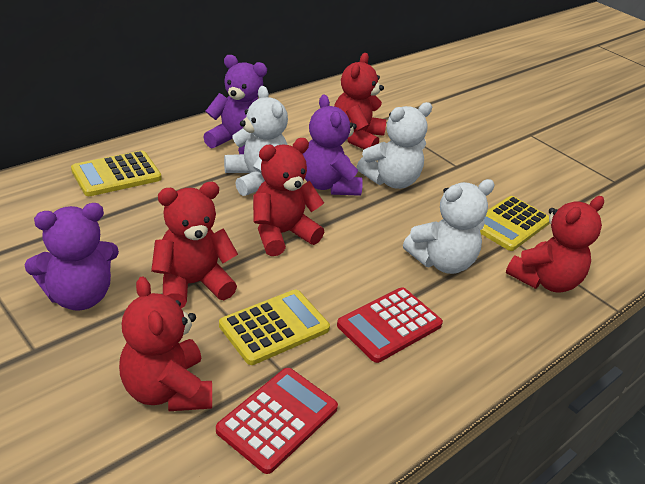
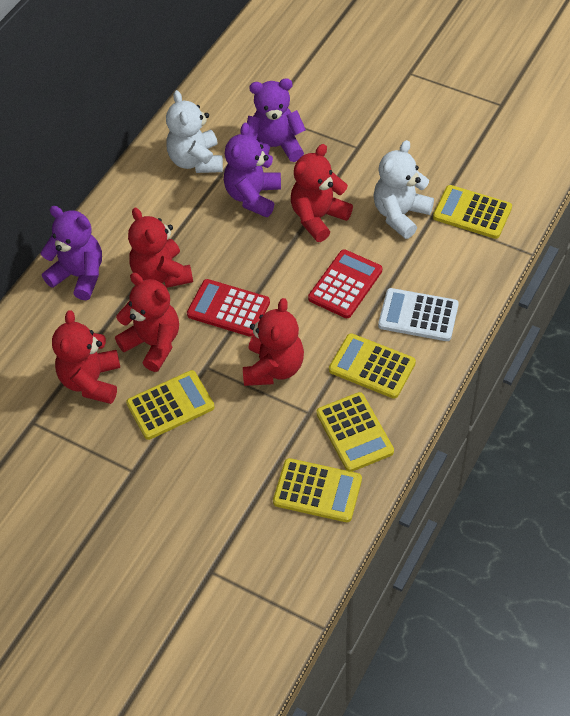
white calculator: none = 0 -> [378,288,459,341] = 1
white teddy bear: [224,86,288,196] [357,102,432,189] [403,179,495,274] = 3 -> [166,90,223,173] [373,140,434,239] = 2
yellow calculator: [71,151,161,196] [219,290,330,365] [480,196,550,251] = 3 -> [126,370,215,440] [273,458,362,522] [316,392,394,472] [329,333,416,399] [433,185,512,239] = 5

